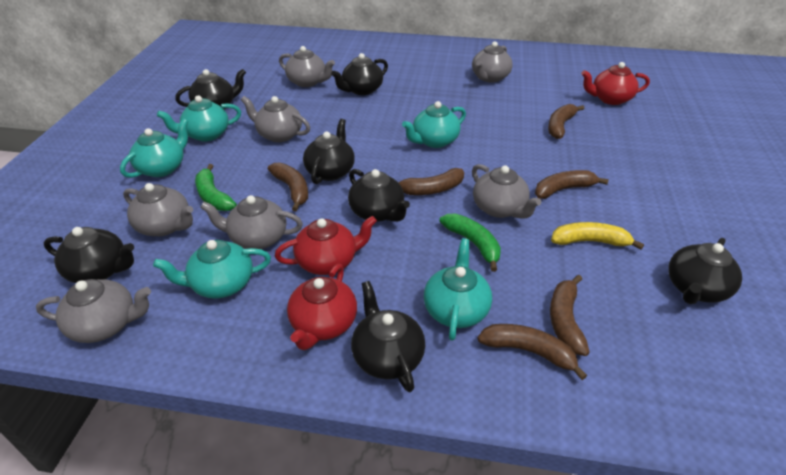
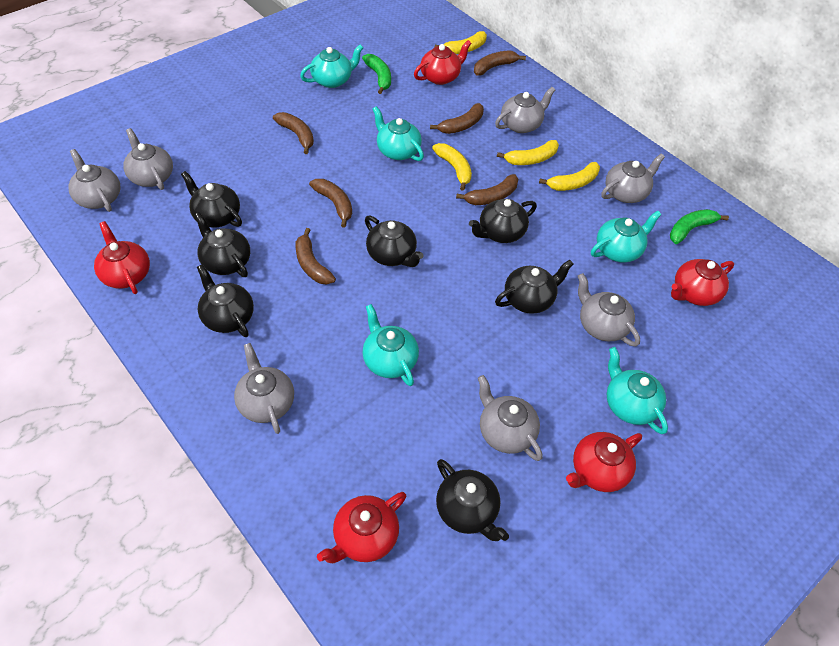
red teapot: [275,216,377,275] [287,264,357,350] [581,62,650,105] = 3 -> [94,221,150,294] [317,492,406,563] [414,40,472,85] [566,432,642,492] [671,259,734,306] = 5
yellow banana: [551,222,644,249] = 1 -> [432,143,472,191] [435,31,487,54] [497,140,559,165] [539,162,600,191] = 4

